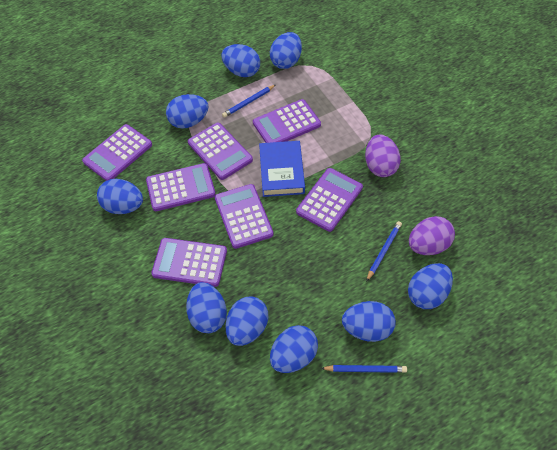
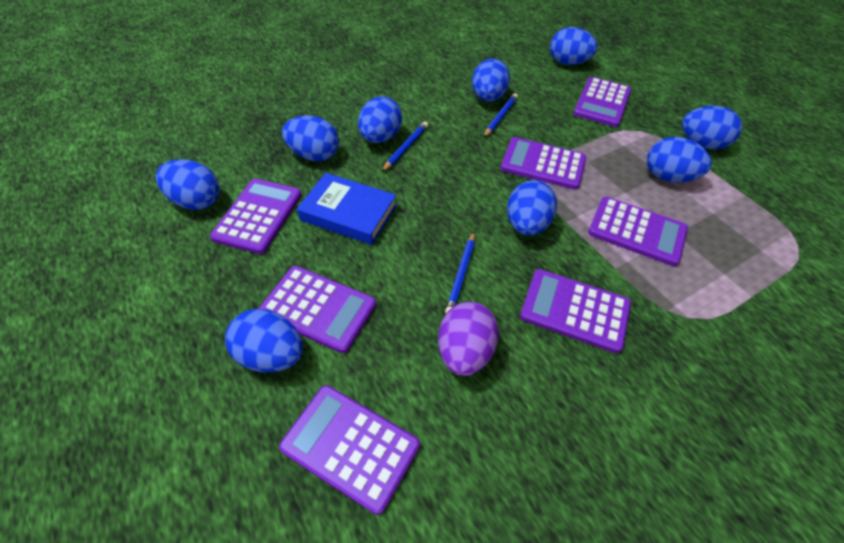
purple egg: [365,134,401,177] [409,216,455,255] = 2 -> [438,302,499,376] = 1

